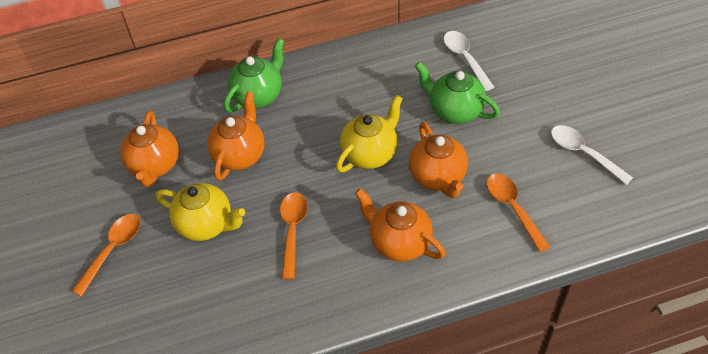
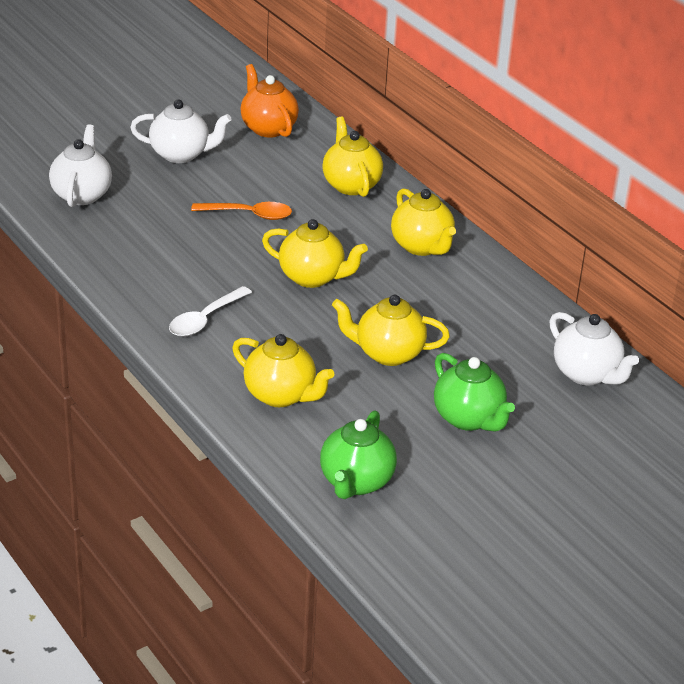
orange spoon: [72,214,140,297] [280,192,308,279] [487,174,550,252] = 3 -> [191,202,292,220] = 1
orange teapot: [120,111,179,187] [207,91,265,181] [355,188,445,262] [409,122,468,198] = 4 -> [240,64,299,138] = 1
white spoon: [444,31,494,91] [551,125,633,185] = 2 -> [169,286,252,337] = 1
white teapot: none = 0 -> [49,124,112,207] [130,100,232,163] [549,312,639,385] = 3
yellow teapot: [155,183,245,241] [336,95,403,172] = 2 -> [232,334,334,407] [262,219,368,288] [322,117,383,197] [332,295,450,366] [391,188,456,256] = 5

